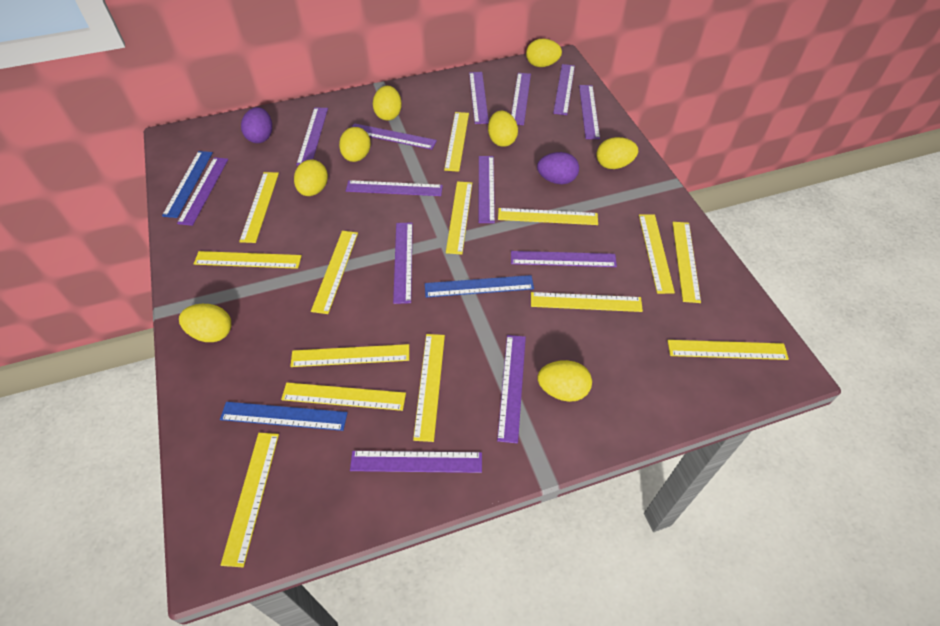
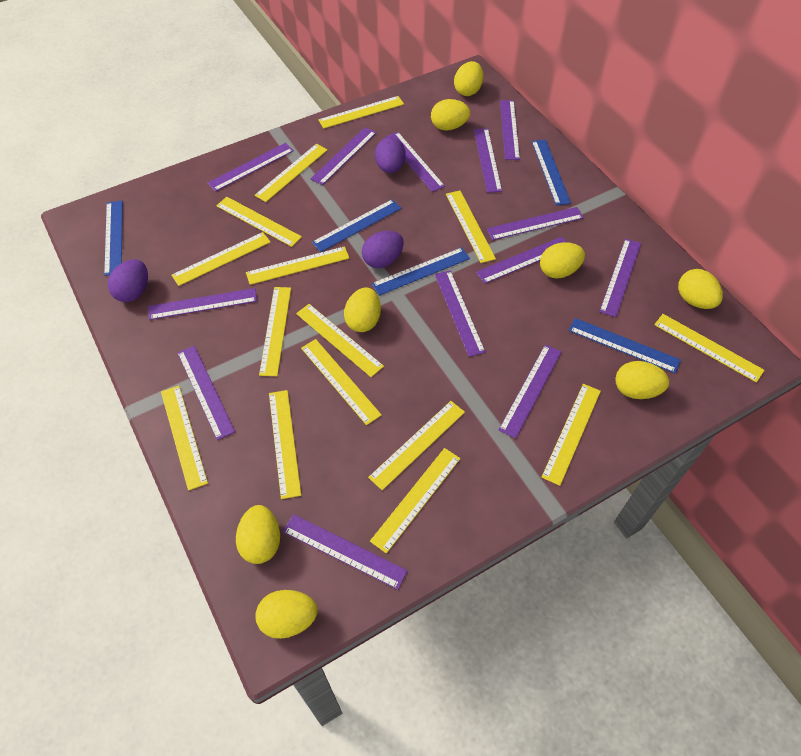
blue ruler: [162,151,213,218] [220,402,348,431] [425,275,534,298] = 3 -> [104,201,123,276] [312,199,402,252] [371,247,470,296] [531,139,571,205] [569,318,681,373] = 5
purple egg: [241,107,272,143] [537,152,579,184] = 2 -> [108,259,148,302] [362,231,404,268] [375,137,405,173] = 3
yellow ruler: [194,251,302,269] [221,433,279,567] [239,172,279,243] [281,383,406,411] [290,344,409,367] [311,231,358,314] [413,334,445,442] [444,112,469,172] [446,181,472,255] [498,208,598,225] [531,292,643,312] [639,214,675,294] [667,340,789,360] [672,222,701,303] = 14 -> [161,386,208,491] [171,232,271,286] [216,197,302,247] [246,246,349,285] [254,144,328,202] [259,287,291,376] [269,390,301,499] [296,304,384,377] [301,339,382,425] [318,96,404,129] [368,401,465,490] [370,448,461,554] [446,190,496,263] [541,384,601,486] [654,314,765,383] = 15

